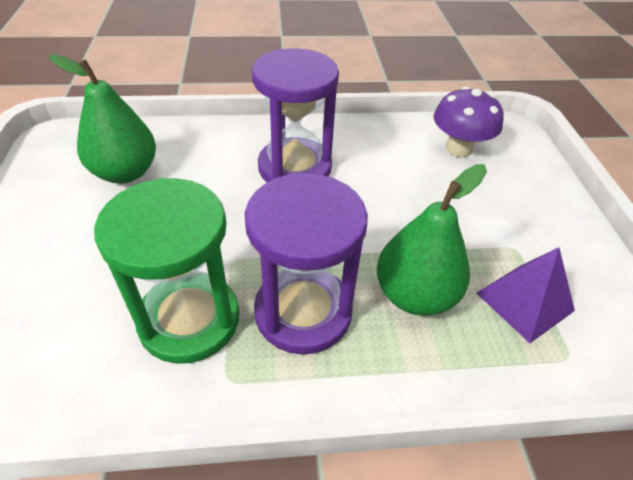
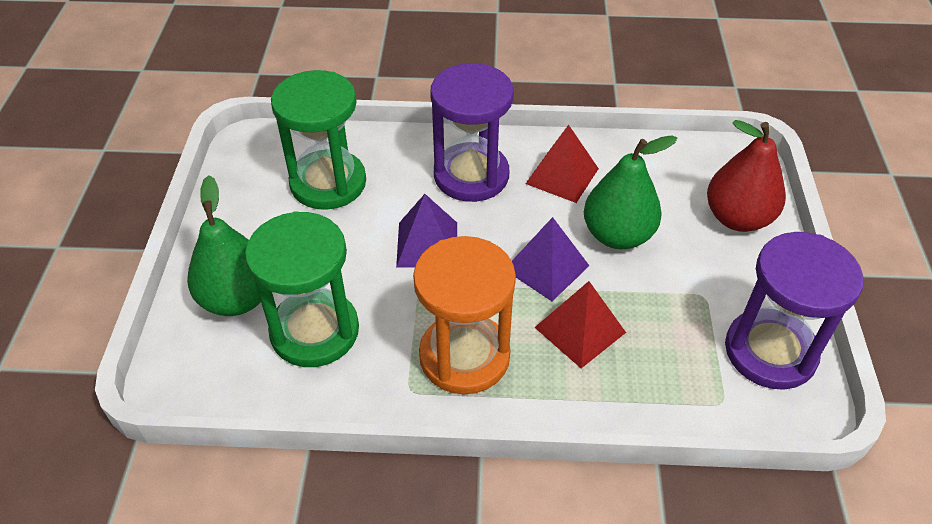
green hourglass: [94,178,239,364] = 1 -> [245,211,359,367] [271,70,366,210] = 2
orange hourglass: none = 0 -> [413,236,516,394] = 1
purple mushroom: [433,86,504,157] = 1 -> none = 0
purple pyramid: [476,247,575,343] = 1 -> [396,194,457,268] [512,217,589,301] = 2
red pear: none = 0 -> [707,120,786,232] = 1
red pyramid: none = 0 -> [526,125,599,203] [534,281,626,368] = 2

